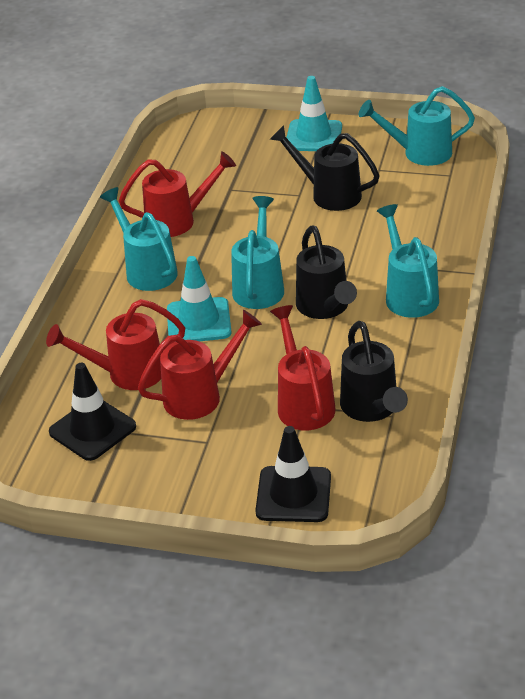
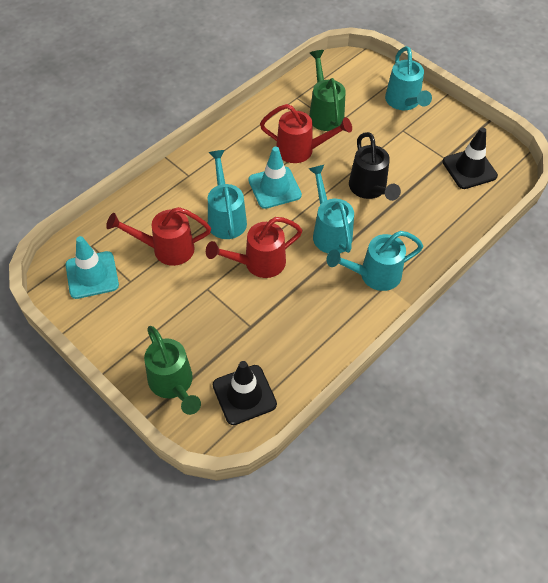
black watering can: [270,125,380,211] [296,226,357,319] [340,321,408,422] = 3 -> [349,132,401,201] = 1
green watering can: none = 0 -> [144,326,201,415] [309,50,346,131] = 2
red watering can: [46,299,185,390] [119,151,236,237] [138,310,262,420] [270,305,335,430] = 4 -> [106,207,211,266] [206,217,302,278] [260,104,352,163] = 3

